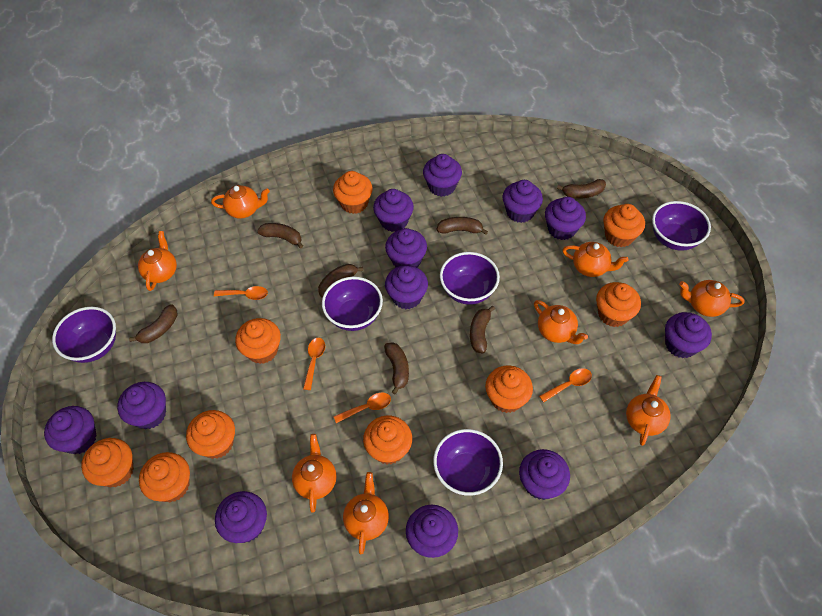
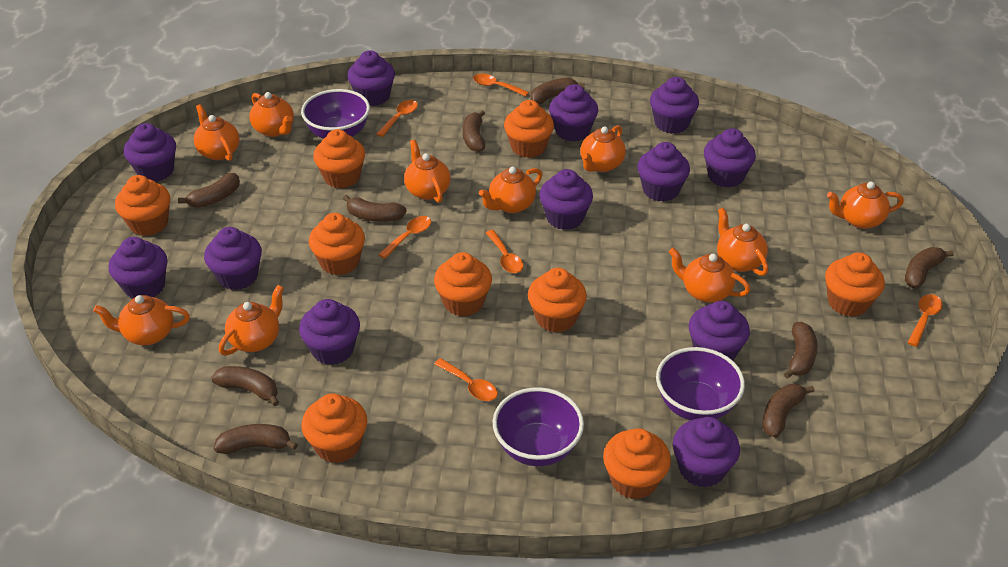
brown banana: [129,304,178,343] [257,223,303,249] [318,264,363,298] [384,342,409,395] [437,217,488,235] [470,306,495,354] [557,179,606,199] = 7 -> [178,173,240,208] [211,366,279,406] [214,424,298,454] [343,195,407,222] [463,110,485,152] [530,77,585,104] [762,384,815,438] [784,322,818,379] [905,247,954,289] = 9
orange spoon: [214,286,268,300] [303,338,325,390] [333,393,391,423] [539,368,592,402] = 4 -> [377,100,418,137] [378,216,431,259] [434,358,498,401] [473,74,529,97] [486,230,523,273] [908,294,943,347] = 6
orange teapot: [138,231,177,291] [211,185,270,218] [292,434,337,512] [343,472,389,555] [534,300,588,344] [562,242,628,277] [626,375,671,446] [679,280,745,317] = 8 -> [93,295,190,345] [194,104,240,161] [219,285,284,355] [249,92,294,137] [404,140,451,203] [479,166,542,213] [580,125,626,172] [669,248,750,303] [717,208,768,276] [827,182,904,229] = 10
purple bowl: [52,307,116,363] [322,277,383,331] [433,429,503,496] [440,252,500,305] [652,201,711,251] = 5 -> [301,89,370,139] [493,387,584,466] [656,347,745,420] = 3

